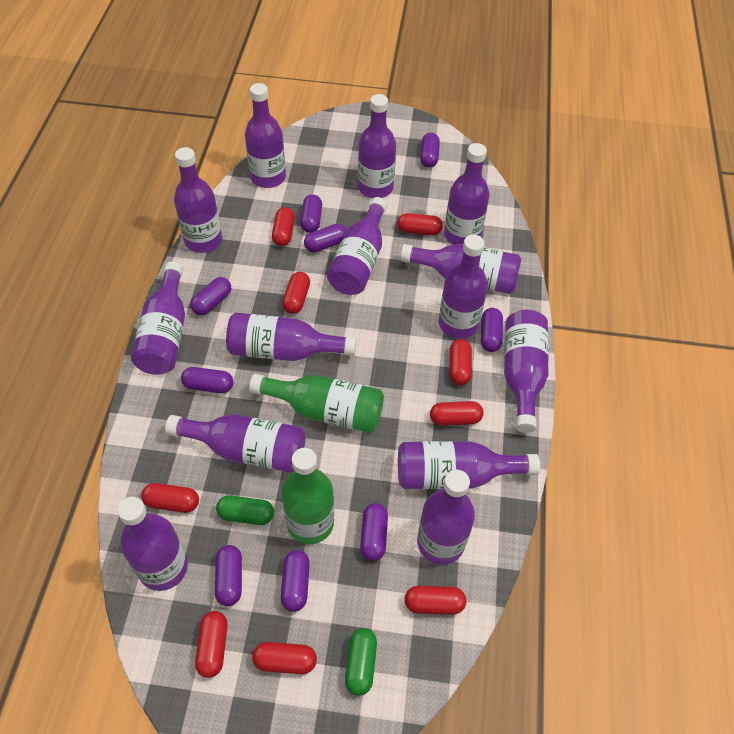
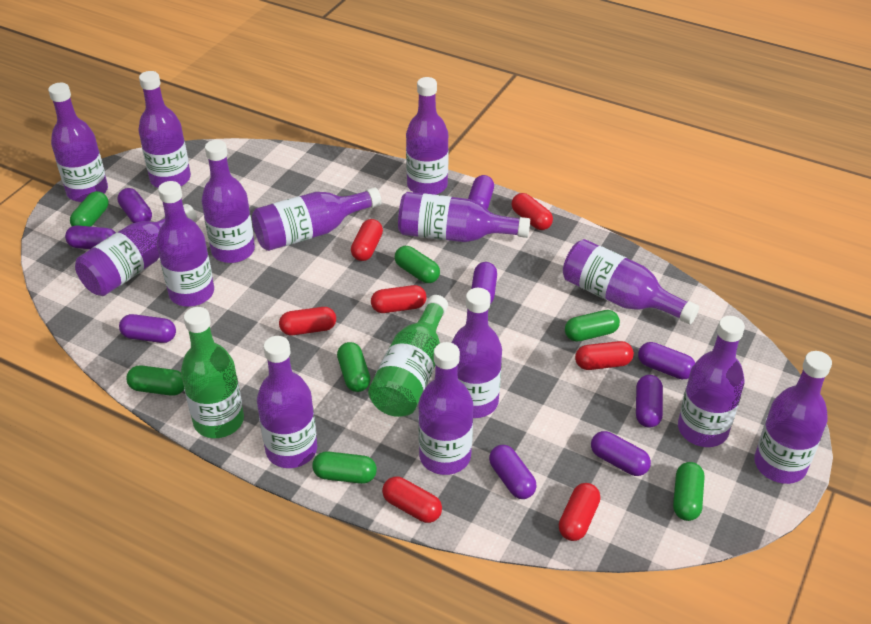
green capsule: [216,495,274,525] [345,628,377,696] = 2 -> [70,191,109,227] [126,366,184,396] [312,451,377,484] [337,342,371,392] [395,246,440,283] [565,310,620,342] [673,462,704,521] = 7
red capsule: [141,483,199,513] [195,611,227,678] [252,642,317,674] [272,207,295,246] [282,272,310,314] [397,213,443,235] [404,586,466,614] [430,401,484,426] [450,339,472,385] = 9 -> [279,307,336,335] [351,219,383,261] [371,285,426,313] [382,477,442,523] [512,193,553,230] [559,483,600,541] [575,341,634,370] = 7

